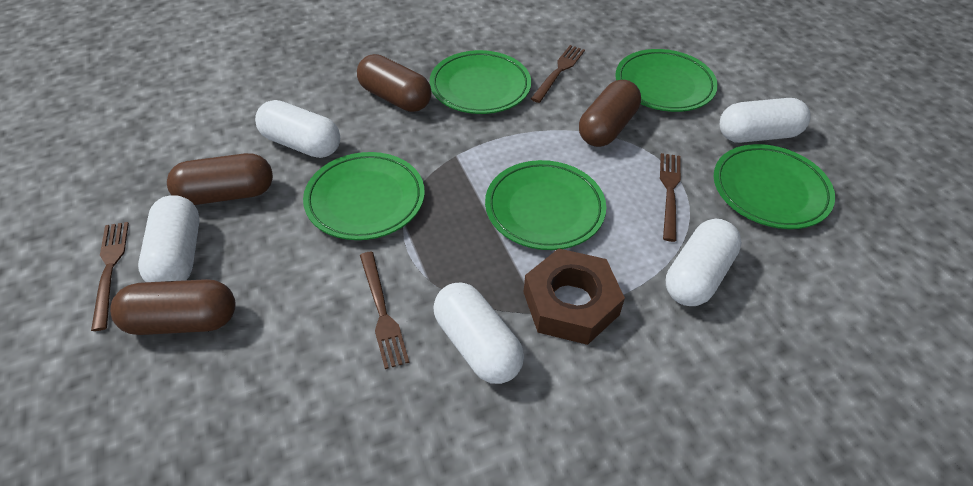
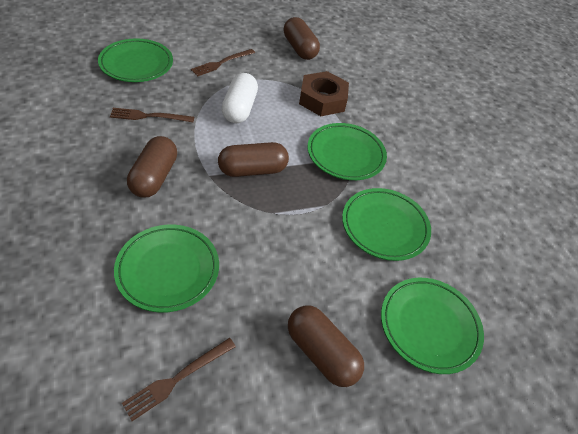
brown fork: [91,222,129,331] [360,252,410,369] [531,45,585,103] [660,153,681,242] = 4 -> [110,108,194,122] [122,338,236,421] [191,49,255,77] = 3
white capsule: [138,195,200,282] [255,100,340,158] [433,283,524,384] [666,219,741,306] [720,98,811,143] = 5 -> [222,73,258,123] = 1

